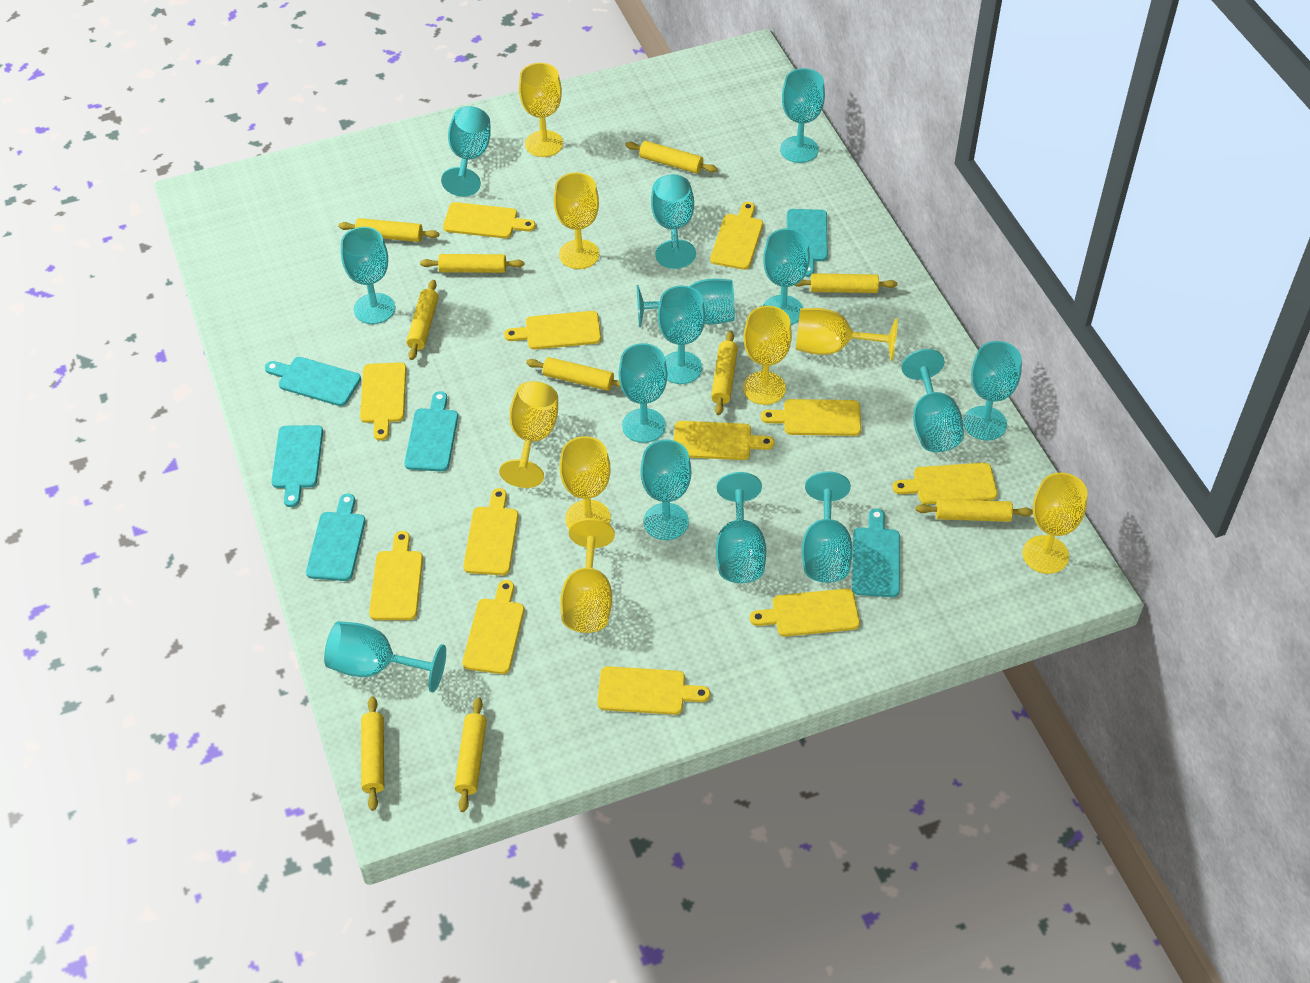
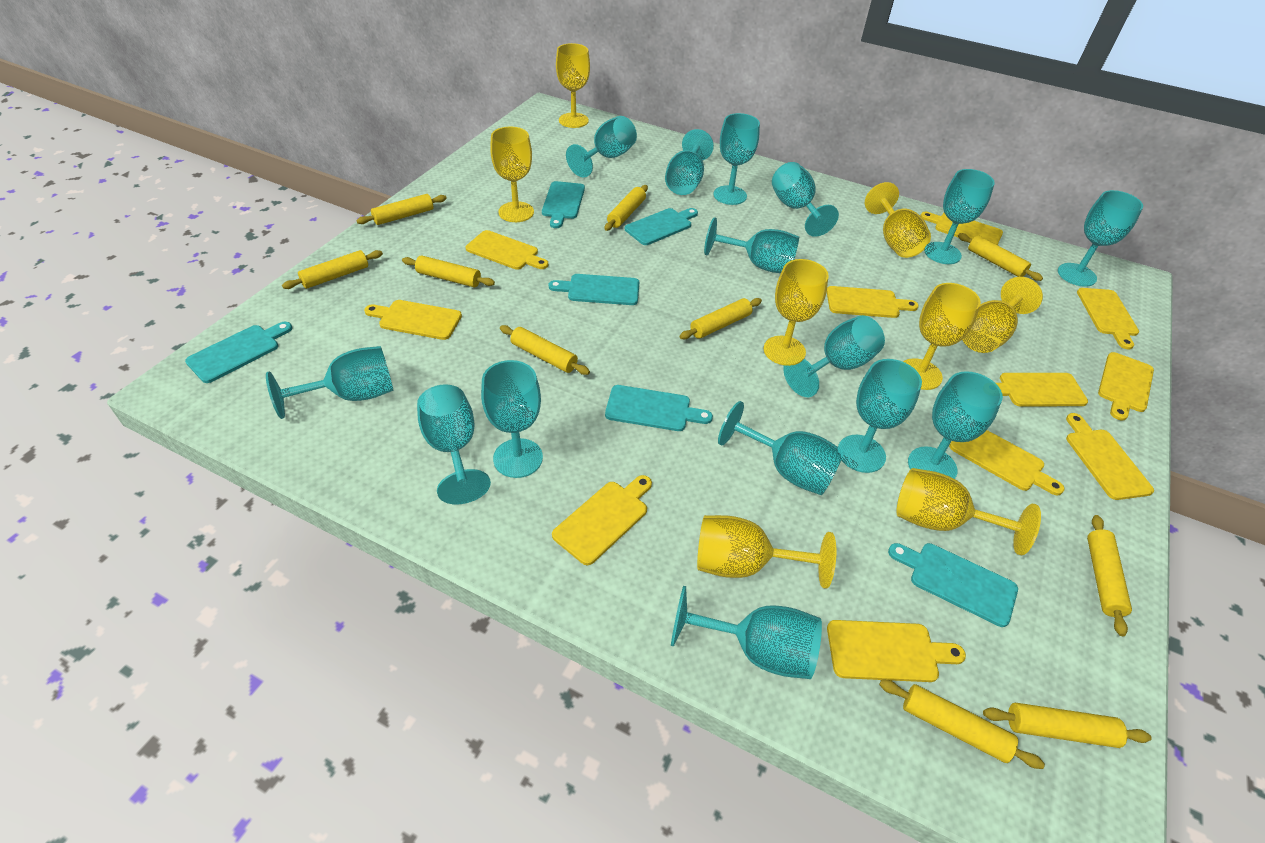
turquoise goblet: [324,621,446,692] [341,227,395,324] [441,106,491,197] [619,343,668,443] [636,279,735,327] [641,439,691,540] [651,174,696,269] [658,285,705,384] [716,472,766,583] [763,229,810,325] [780,68,825,163] [802,471,853,583] [901,349,964,452] [963,341,1022,441] = 14 -> [266,346,393,419] [417,384,491,504] [481,360,543,478] [566,116,637,178] [665,129,714,195] [671,586,822,679] [704,217,799,273] [713,113,760,205] [718,401,844,495] [772,162,839,237] [783,315,885,397] [838,359,922,473] [908,371,1003,479] [924,169,995,264] [1058,190,1143,287] = 15
yellow cutting board: [360,363,406,441] [369,531,423,620] [443,202,536,238] [462,580,524,674] [463,488,519,575] [504,311,601,349] [597,666,710,715] [674,421,775,460] [710,202,763,270] [750,589,860,637] [761,399,861,436] [892,463,998,505] = 12 -> [364,300,462,340] [465,230,548,270] [552,475,652,565] [827,286,919,318] [827,620,966,682] [920,212,1003,245] [949,430,1065,495] [996,373,1088,407] [1066,413,1154,500] [1077,288,1139,349] [1098,352,1154,420] = 11

